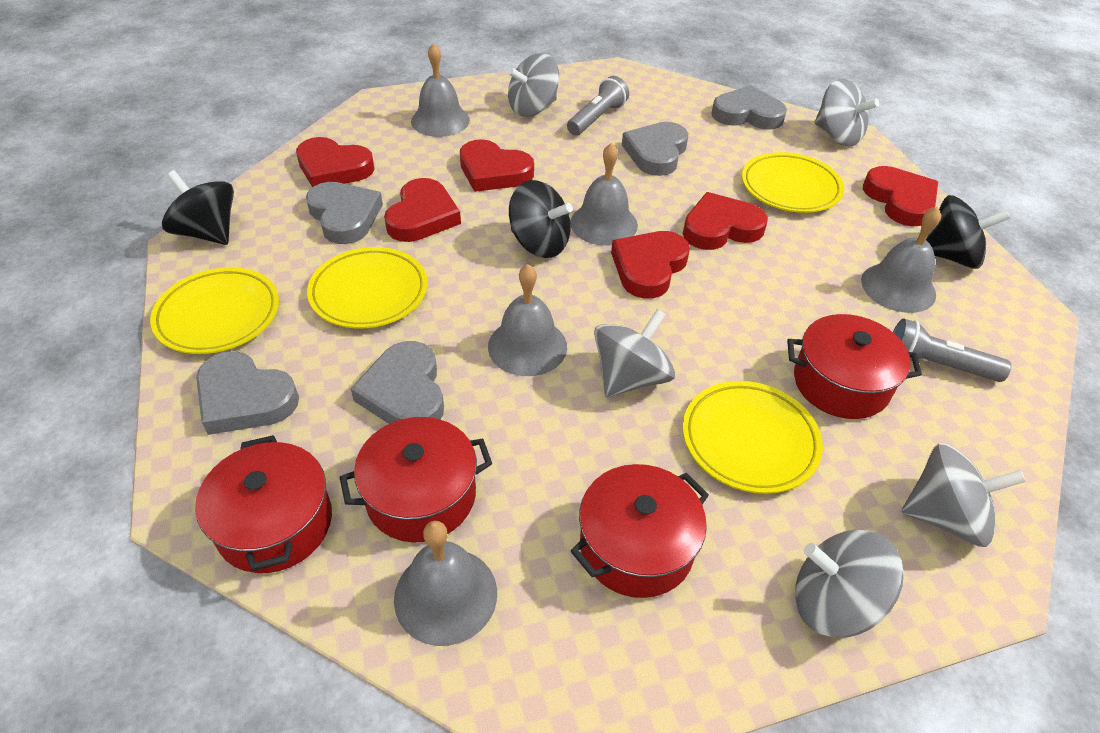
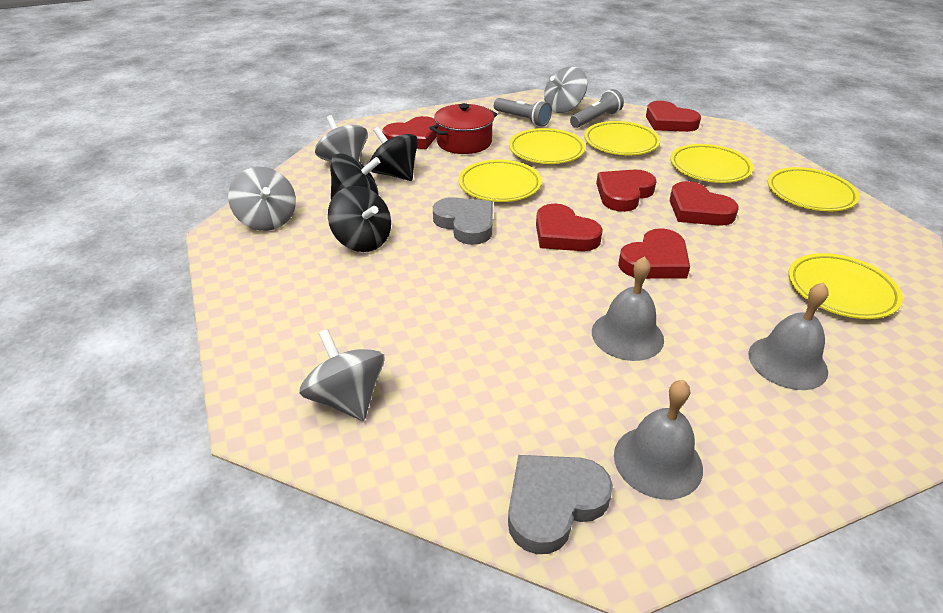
grey bell: [394,521,497,646] [411,43,470,137] [488,264,567,376] [570,143,638,246] [861,207,941,313] = 5 -> [592,256,664,361] [614,380,703,500] [748,282,828,390] = 3
grey heart: [196,351,299,435] [306,182,383,244] [351,341,444,424] [622,122,688,176] [711,85,787,129] = 5 -> [433,197,493,245] [508,455,613,554] = 2
grey spinning top: [508,53,559,117] [594,309,675,397] [795,530,904,638] [814,79,879,146] [902,443,1026,547] = 5 -> [228,167,296,231] [299,329,385,421] [315,115,368,161] [544,67,588,113] = 4
red pot: [195,435,332,573] [339,417,492,542] [571,464,709,598] [787,314,922,419] = 4 -> [430,103,498,154] = 1
yellow plate: [150,267,279,354] [307,247,428,328] [682,381,823,494] [742,152,844,213] = 4 -> [459,160,542,202] [509,128,586,164] [584,121,660,155] [670,144,753,183] [768,167,860,211] [788,253,903,319] = 6

